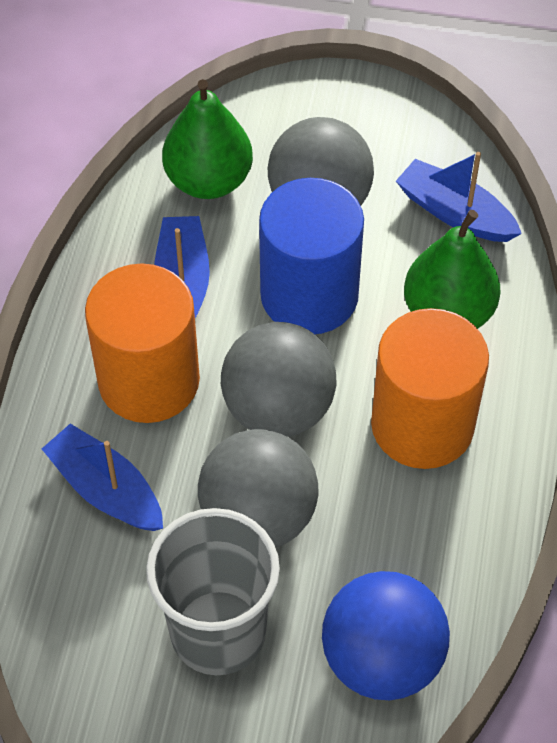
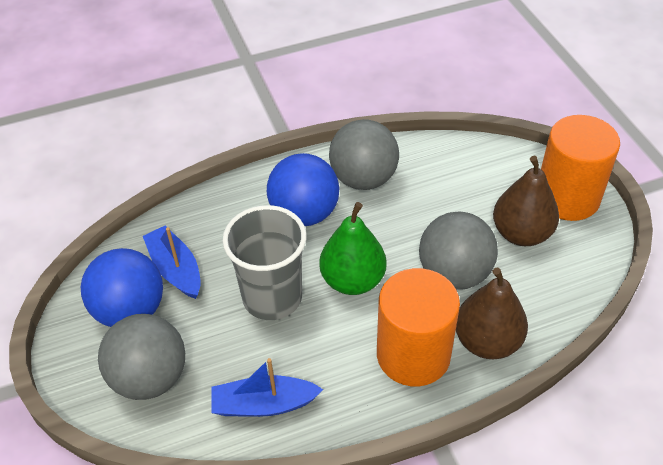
blue ball: [322,571,450,700] = 1 -> [81,248,163,327] [267,153,339,226] = 2
blue boat: [42,424,163,531] [154,216,210,318] [396,152,522,242] = 3 -> [143,226,201,299] [211,358,323,417] = 2
blue cylinder: [259,178,364,334] = 1 -> none = 0
brown pear: none = 0 -> [456,268,528,359] [493,156,559,246] = 2
green pear: [162,79,253,199] [404,210,500,329] = 2 -> [319,202,387,295] = 1

